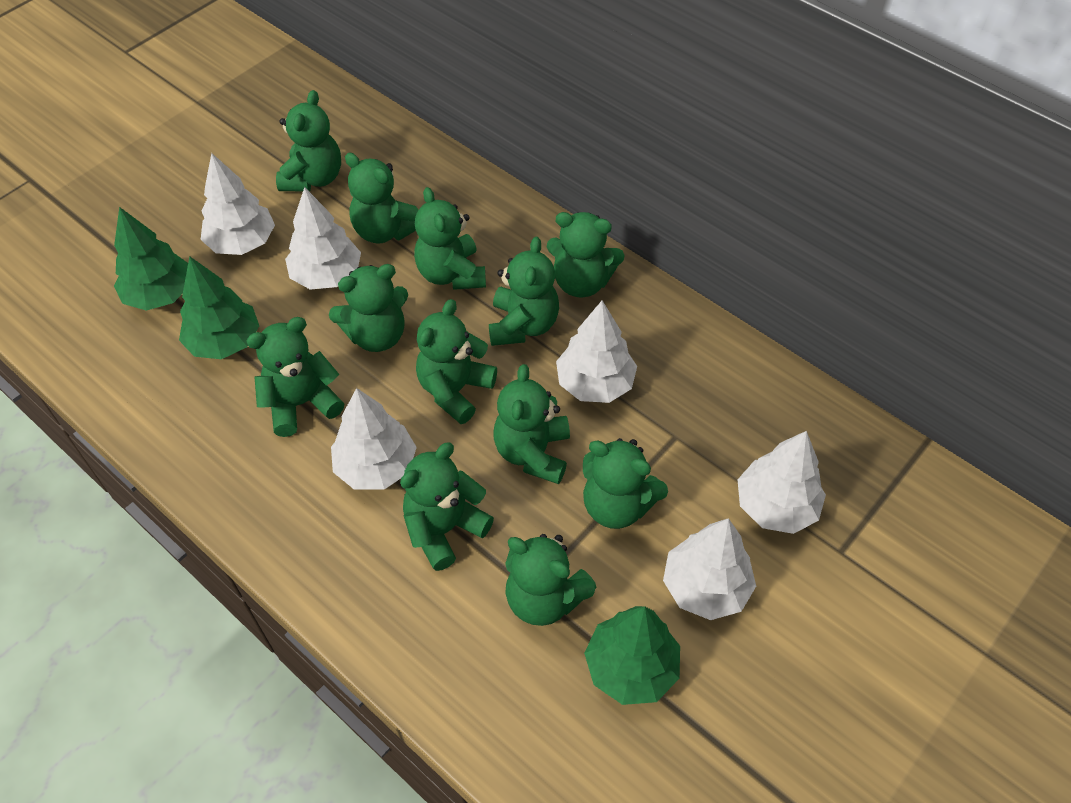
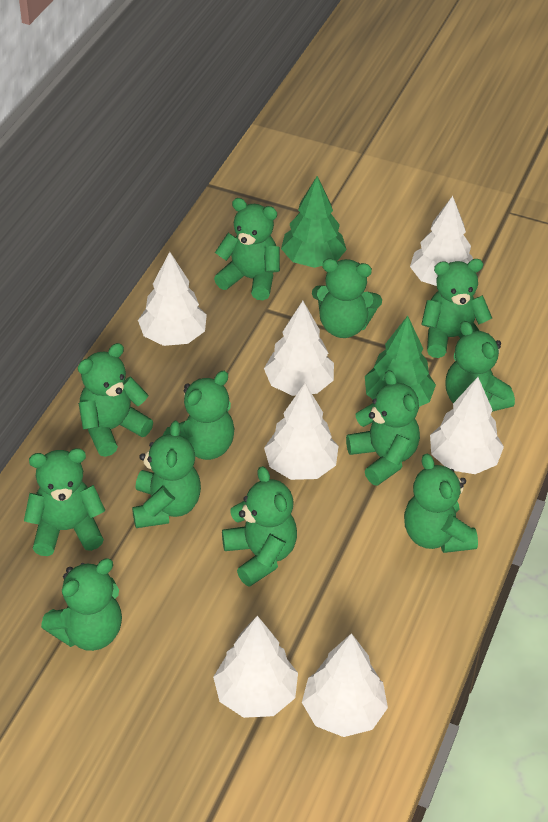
green tree: [114,207,188,311] [179,256,259,359] [584,606,680,705] = 3 -> [281,176,347,268] [365,316,436,407] = 2
white tree: [201,153,275,255] [285,187,361,290] [331,388,417,490] [556,300,637,403] [663,518,756,620] [737,431,826,534] = 6 -> [138,252,207,346] [213,616,298,718] [264,301,334,396] [264,383,339,480] [302,633,388,737] [410,196,473,286] [430,377,504,474] = 7

